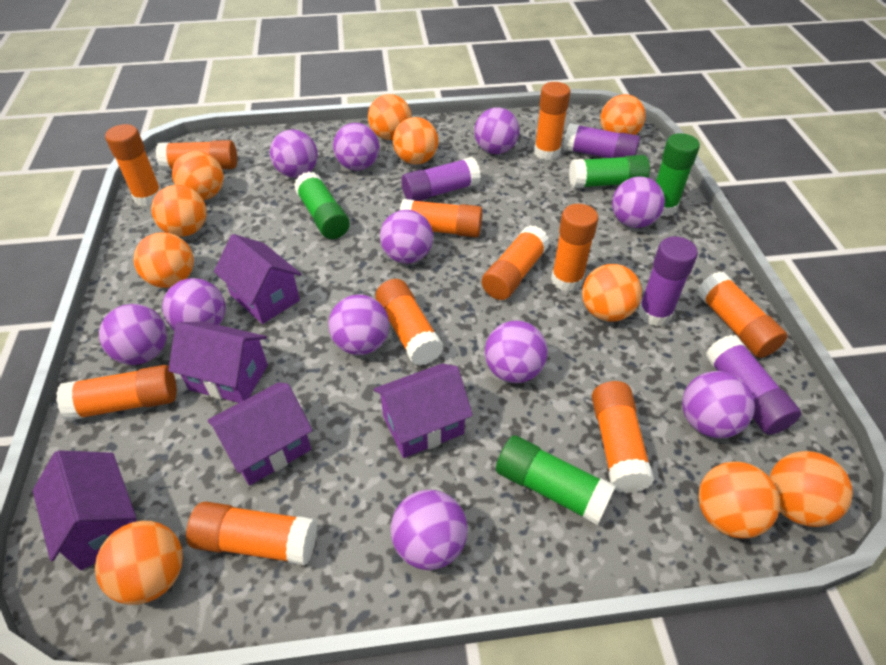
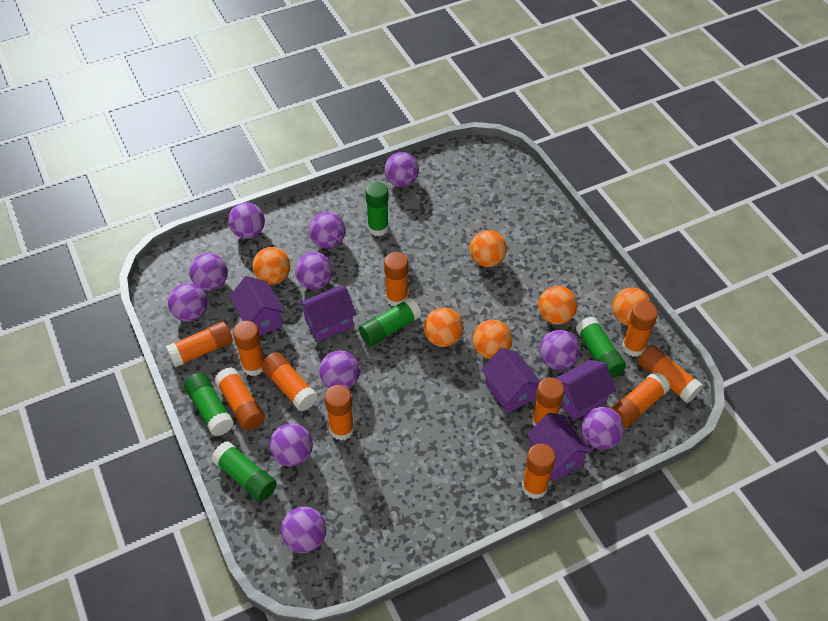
green glue stick: [294,172,350,239] [496,435,616,525] [569,155,650,188] [656,133,700,216] = 4 -> [184,373,234,436] [211,441,277,502] [359,297,421,346] [365,182,389,236] [575,317,626,378] = 5
orange ball: [95,521,183,605] [134,232,194,288] [151,185,207,237] [172,151,224,200] [368,94,412,140] [393,117,438,164] [582,264,642,322] [600,94,646,135] [698,462,780,539] [769,451,853,527] = 10 -> [252,247,290,284] [424,308,463,347] [470,230,507,267] [473,320,513,359] [538,286,577,325] [612,288,652,326] = 6
purple glue stick: [401,157,481,201] [563,123,640,158] [638,236,698,326] [706,335,801,435] = 4 -> none = 0

